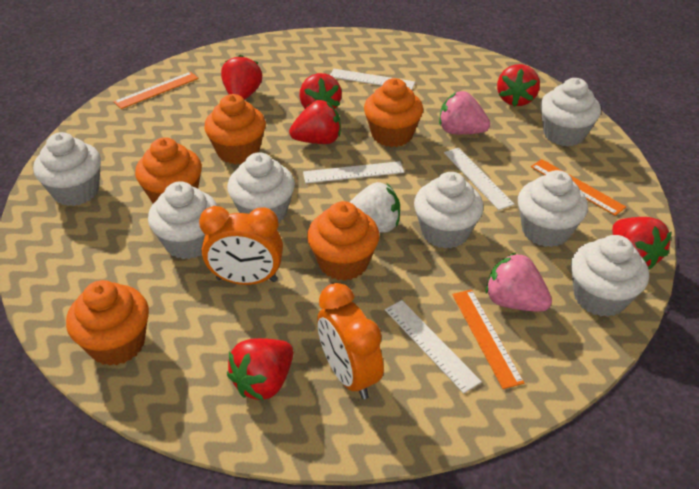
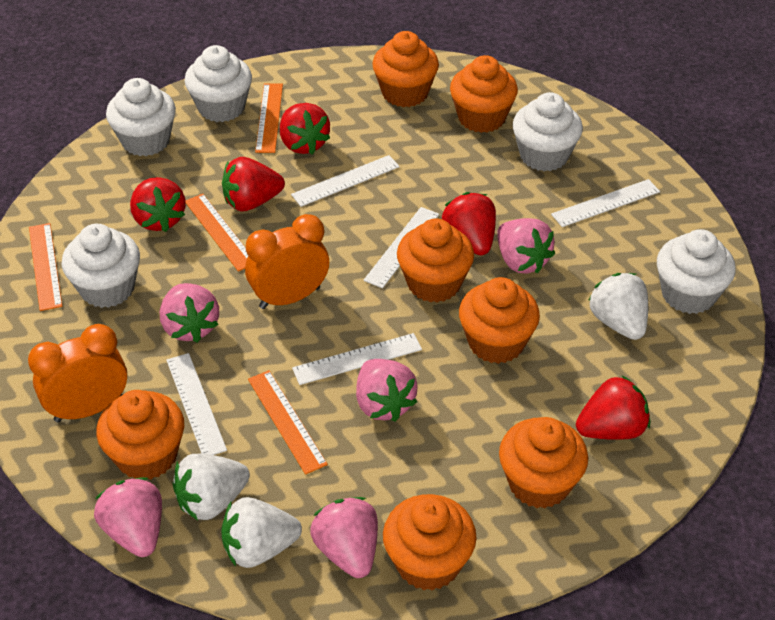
orange cupcake: [66,280,149,366] [135,137,202,204] [204,94,266,164] [307,201,380,281] [364,78,423,147] = 5 -> [96,390,184,479] [372,31,439,107] [383,494,477,591] [397,218,474,303] [450,55,518,133] [459,277,540,364] [499,417,588,509] = 7
orange ruler: [114,72,199,109] [452,289,524,389] [531,159,626,216] = 3 -> [29,223,63,311] [185,194,248,272] [248,370,328,475] [255,83,283,153] = 4
pink strawberry: [439,91,490,134] [486,252,552,312] = 2 -> [94,477,162,557] [160,283,219,343] [310,497,378,578] [356,359,418,422] [497,218,555,274] = 5
red strawberry: [221,55,262,100] [227,338,293,401] [289,100,341,144] [299,73,342,109] [497,64,540,107] [612,217,672,270] = 6 -> [130,177,186,232] [222,157,285,211] [280,103,330,154] [442,192,496,255] [576,375,650,440] = 5
white cupcake: [33,132,101,206] [148,181,218,259] [227,152,295,223] [414,172,484,248] [518,170,588,247] [540,78,601,147] [571,235,649,317] = 7 -> [62,224,140,308] [106,78,176,156] [184,45,252,122] [513,92,583,171] [657,229,736,314] = 5
white ruler: [303,161,404,183] [330,69,415,90] [385,300,482,393] [444,148,514,210] = 4 -> [166,353,227,455] [291,155,400,207] [292,333,422,385] [363,207,439,288] [551,179,660,227] = 5
white strawberry: [350,182,400,233] = 1 -> [173,454,250,521] [221,497,302,568] [588,273,648,340] = 3

